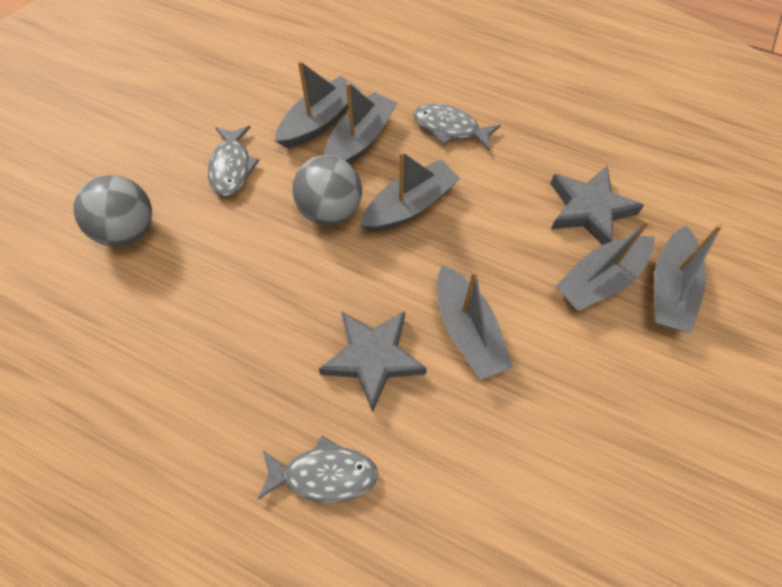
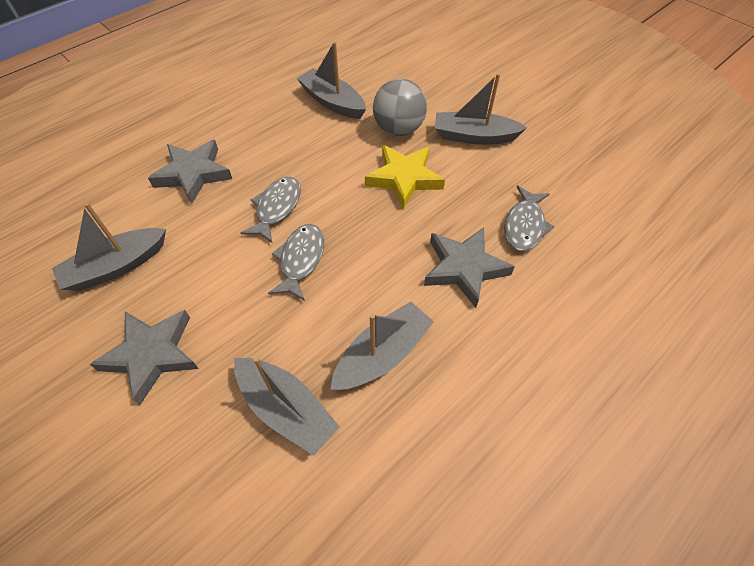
grey ball: [73,175,152,246] [292,155,362,226] = 2 -> [373,79,427,136] = 1
grey boat: [275,60,360,148] [324,82,397,164] [360,151,461,231] [437,265,513,380] [555,219,655,311] [654,224,723,333] = 6 -> [52,203,166,291] [234,356,340,455] [297,42,366,119] [330,302,434,390] [435,73,528,145] = 5
grey star: [319,311,427,412] [550,166,644,245] = 2 -> [90,310,199,405] [148,140,232,204] [424,227,515,308] = 3
yellow star: none = 0 -> [365,145,445,209] = 1

